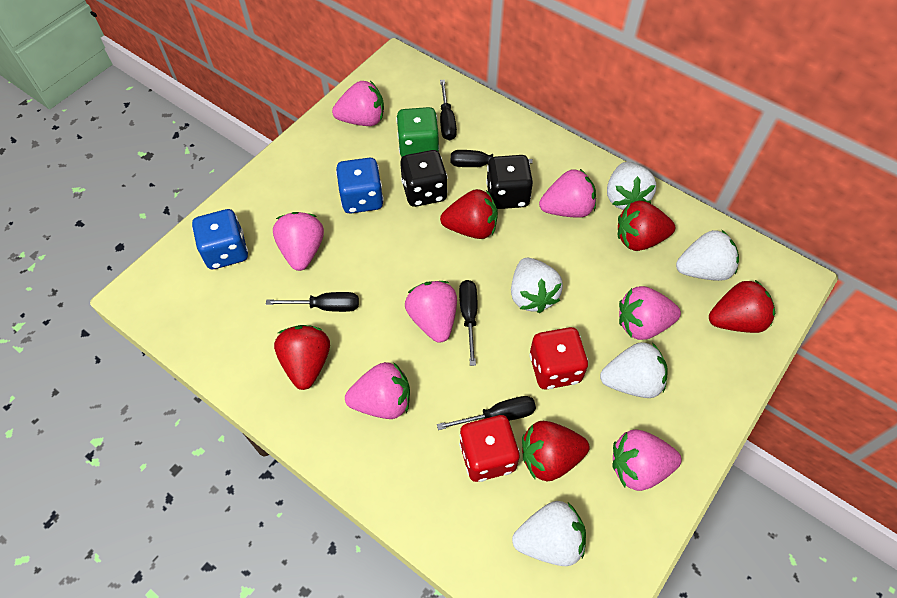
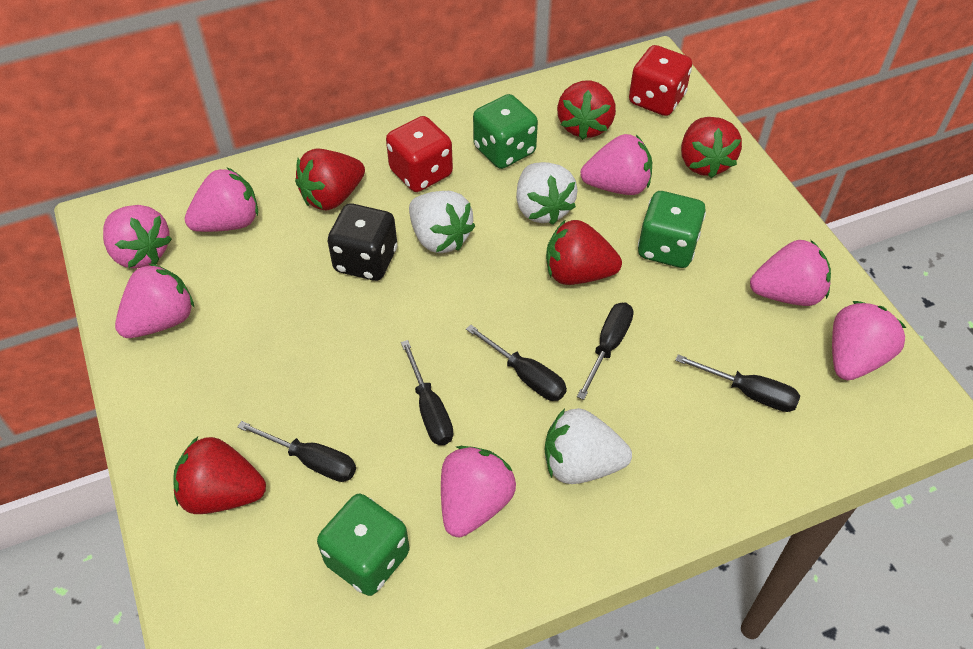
black dice: [400,150,448,207] [486,155,533,209] = 2 -> [328,203,397,281] = 1
blue dice: [192,209,248,269] [336,158,384,214] = 2 -> none = 0
green dice: [396,107,439,157] = 1 -> [317,494,410,596] [473,94,538,169] [638,191,706,268] = 3
white strawberry: [511,258,563,313] [512,501,586,566] [600,342,668,398] [607,162,656,210] [676,230,739,281] = 5 -> [409,191,475,253] [516,162,578,225] [545,408,632,484] = 3

